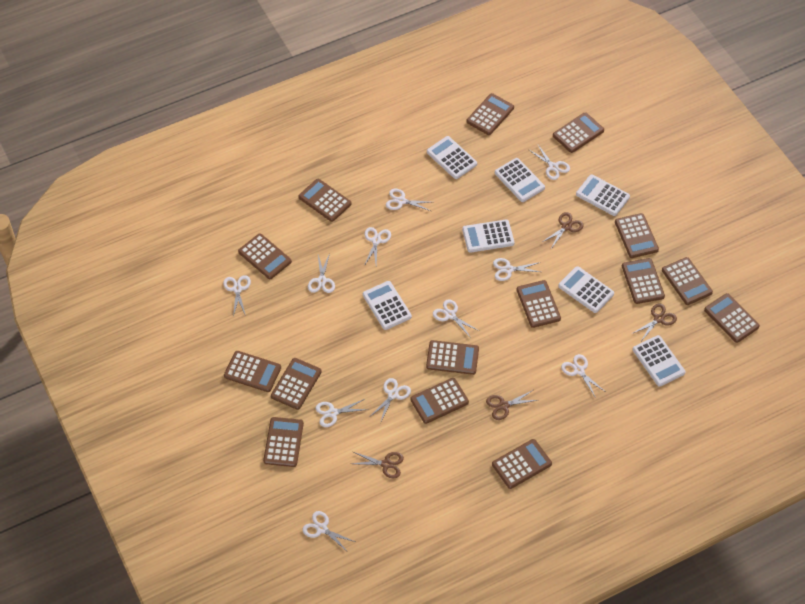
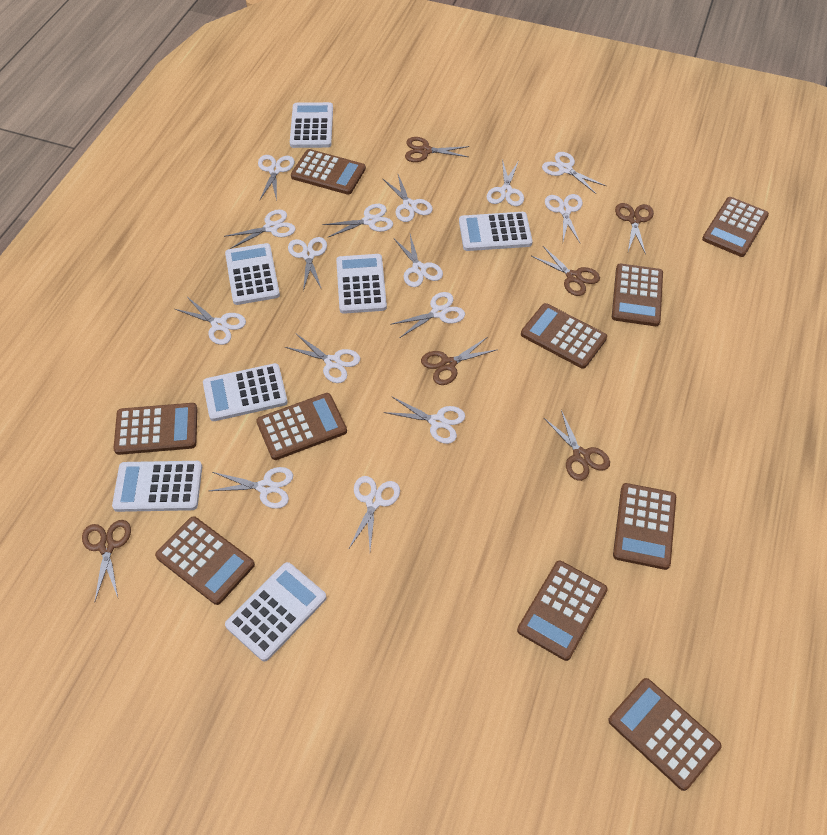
brown calculator: [224,351,281,392] [238,233,292,279] [263,417,304,467] [271,358,322,410] [298,179,351,222] [410,378,469,424] [426,340,479,375] [466,93,514,135] [492,439,552,489] [516,280,561,328] [553,112,604,153] [615,213,659,258] [622,258,665,304] [662,257,713,305] [704,293,760,343] = 15 -> [113,403,197,455] [155,516,255,605] [256,393,347,460] [291,149,366,195] [517,561,608,661] [521,303,607,369] [608,678,722,791] [612,264,663,326] [613,483,676,570] [702,197,769,257] = 10
brown scissors: [352,452,404,478] [486,390,537,420] [542,212,584,249] [633,303,677,341] = 4 -> [82,520,131,601] [405,137,469,162] [421,337,498,385] [532,246,600,296] [544,410,610,481] [615,203,654,254] = 6
white scissors: [223,275,251,316] [303,511,355,552] [308,253,335,293] [316,399,368,427] [364,227,391,266] [370,378,411,423] [386,189,431,211] [433,299,479,338] [493,258,541,281] [529,145,570,180] [561,354,606,398] = 11 -> [175,297,246,345] [209,467,293,509] [224,209,296,249] [258,155,295,201] [285,334,360,383] [288,237,327,291] [322,204,393,238] [348,476,400,550] [382,175,433,222] [384,396,465,444] [390,292,465,338] [394,234,443,287] [487,159,524,206] [542,152,606,194] [545,194,583,243] = 15

